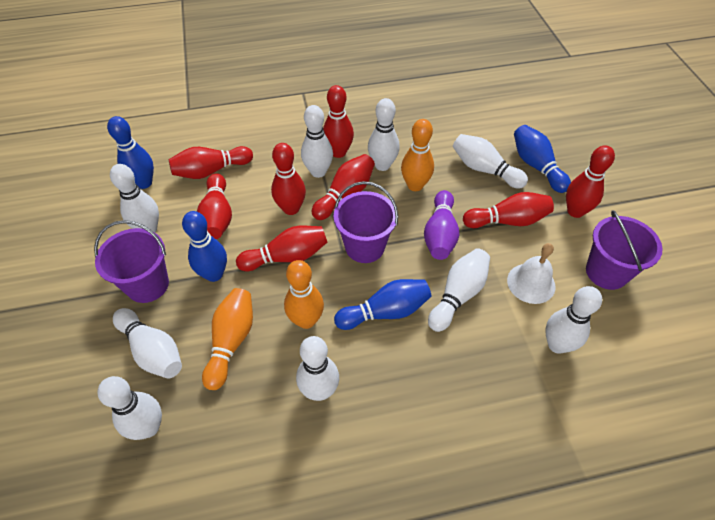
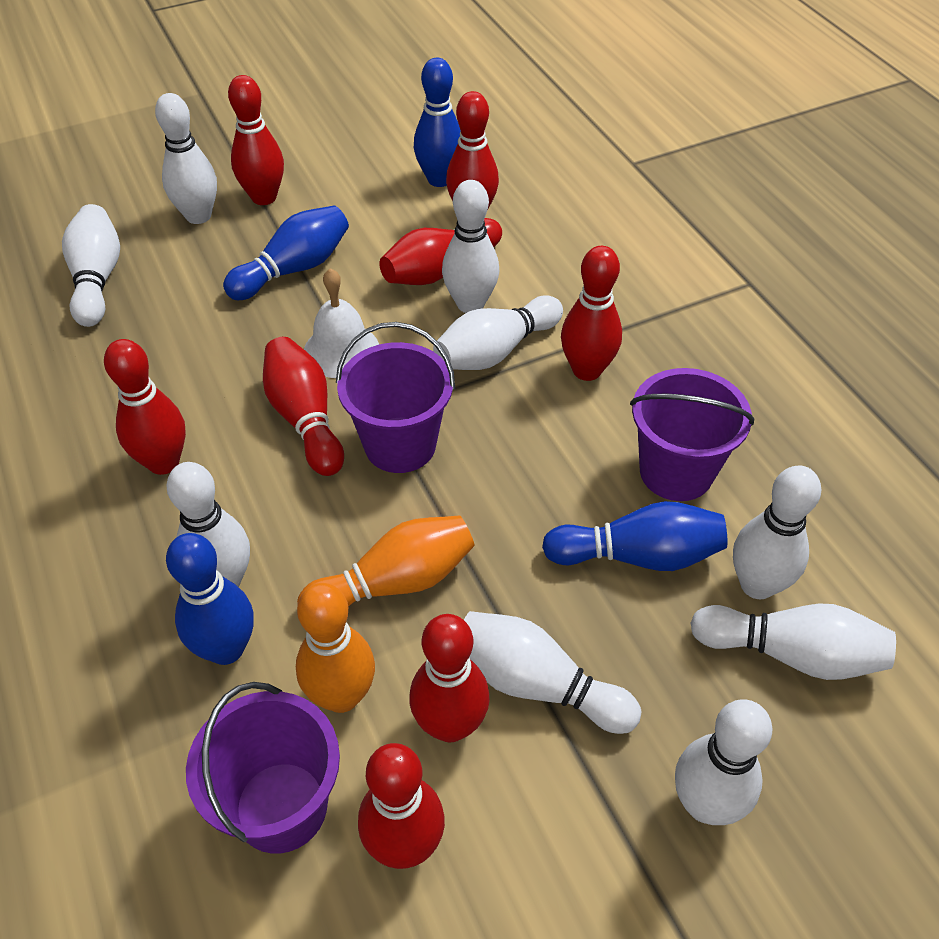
orange bowling pin: [202,288,253,390] [284,260,324,329] [401,119,434,191] = 3 -> [296,583,375,713] [297,515,475,607] = 2
purple bowling pin: [424,190,459,260] = 1 -> none = 0

